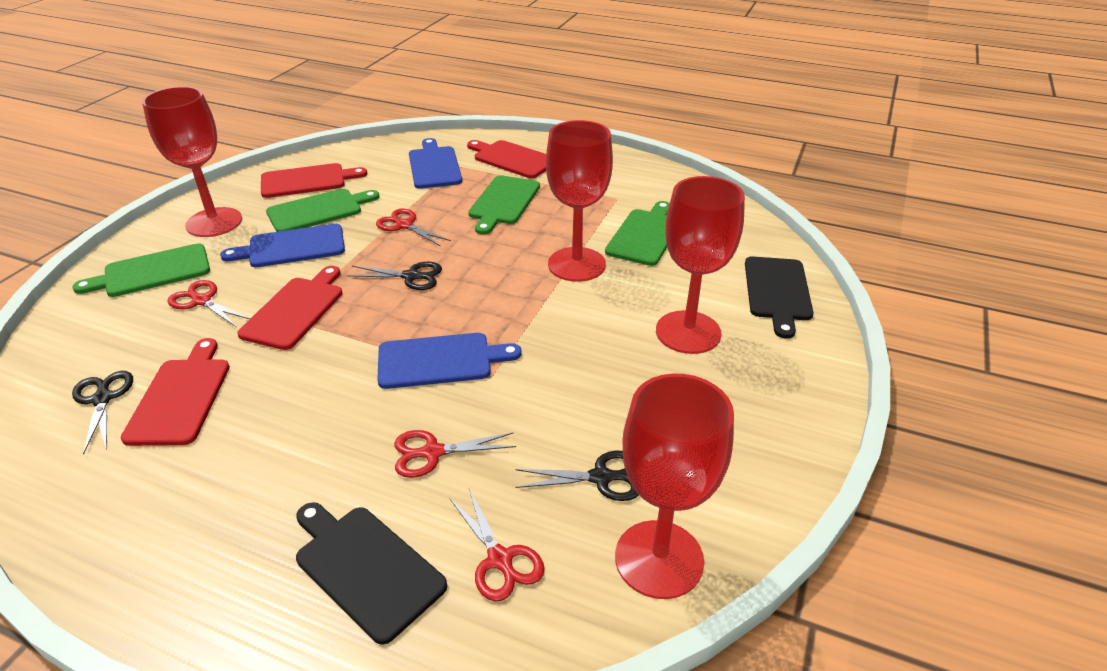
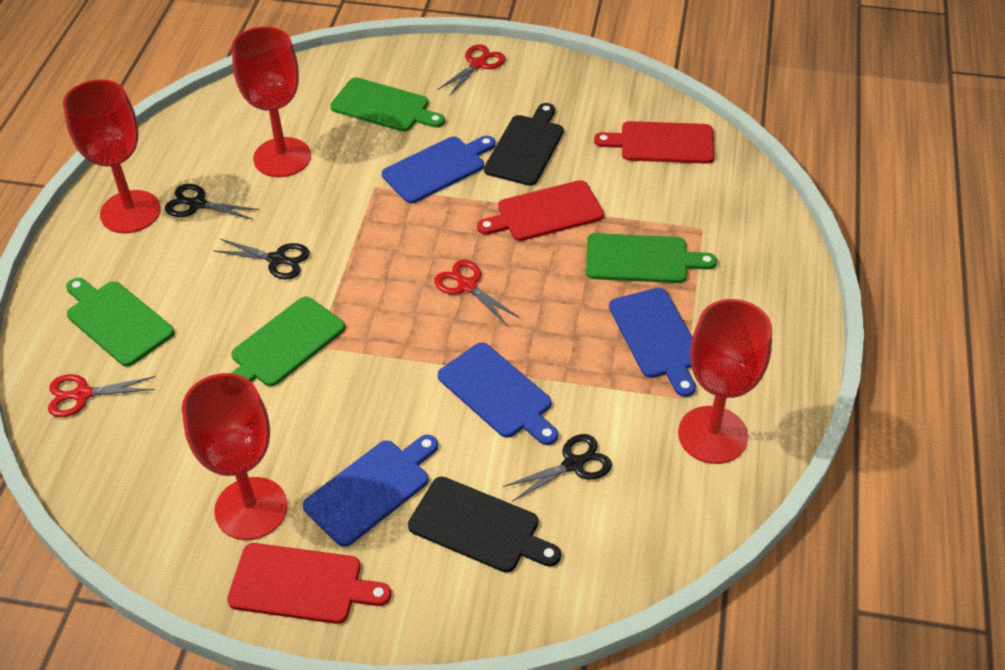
blue cutting board: [220,224,345,267] [377,333,522,389] [409,138,462,189] = 3 -> [303,435,438,547] [382,136,496,203] [438,343,558,445] [609,288,696,397] = 4
red cutting board: [121,338,230,446] [237,266,342,350] [261,163,367,198] [467,140,546,178] = 4 -> [227,543,391,624] [477,180,604,241] [594,121,715,164] = 3
red scissors: [167,280,250,327] [376,208,451,246] [394,430,516,478] [449,489,545,602] = 4 -> [48,374,156,417] [434,260,520,325] [438,44,505,96] = 3

